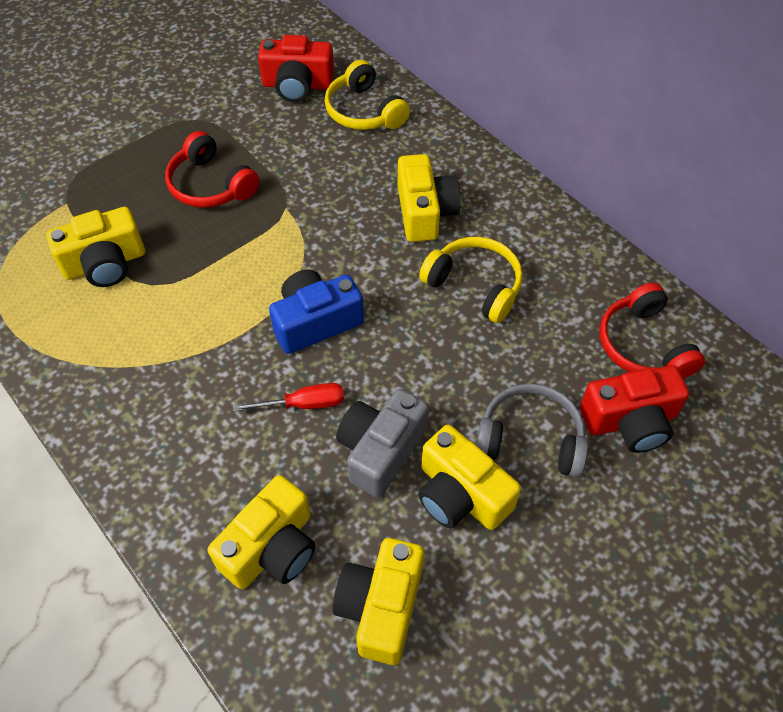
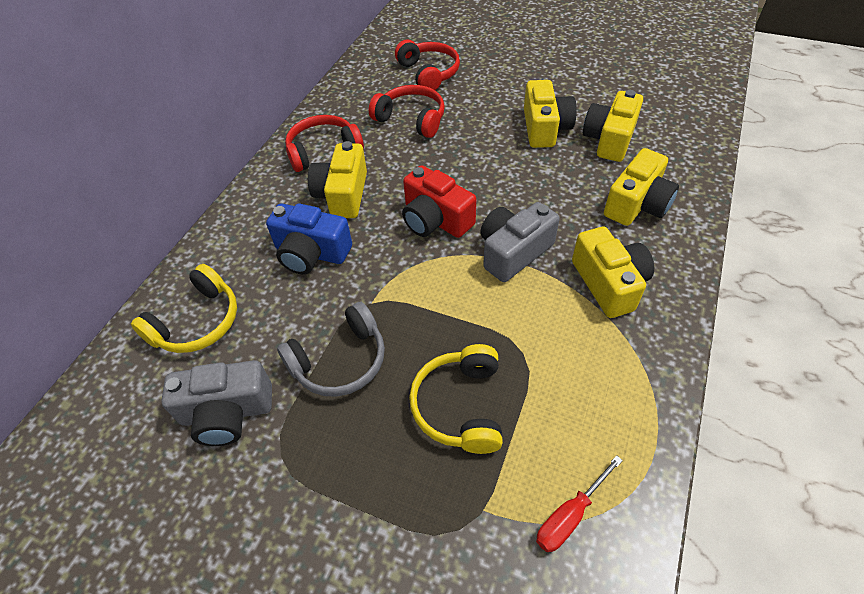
grey camera: [336,389,429,498] = 1 -> [162,360,272,446] [480,202,560,282] = 2
red camera: [258,35,334,102] [580,365,689,453] = 2 -> [402,165,476,238] = 1
red headphones: [165,131,259,208] [599,283,705,379] = 2 -> [285,115,364,172] [369,85,445,138] [395,40,460,90] = 3

